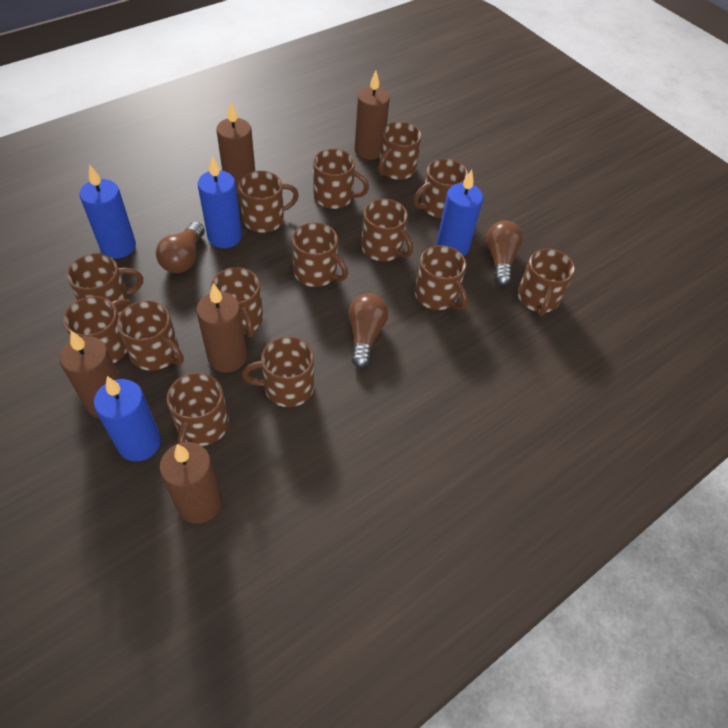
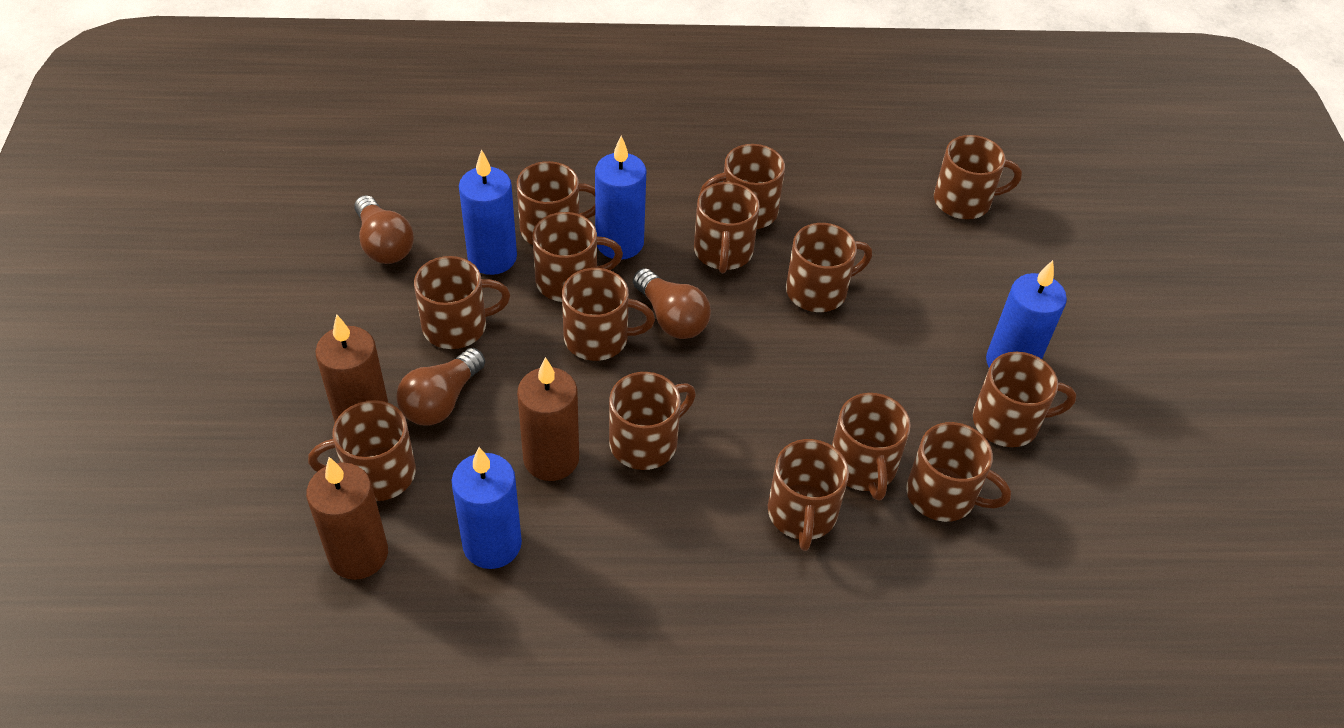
brown candle: [60,331,121,418] [159,442,222,524] [196,283,247,373] [216,102,255,194] [354,71,390,160] = 5 -> [306,457,388,580] [315,314,388,422] [517,357,579,481] = 3

